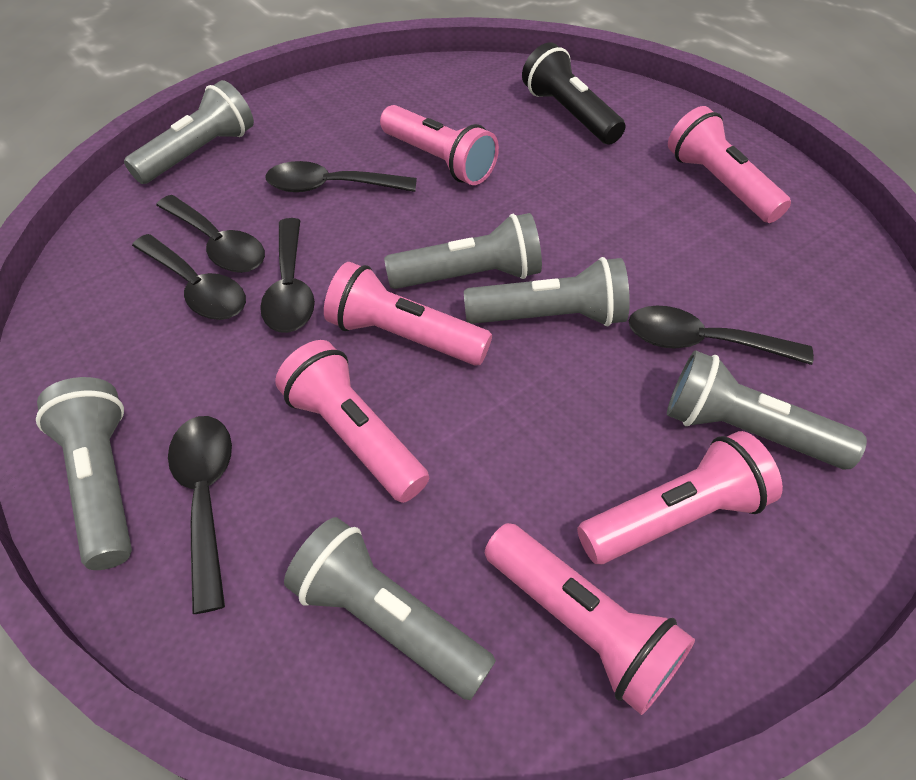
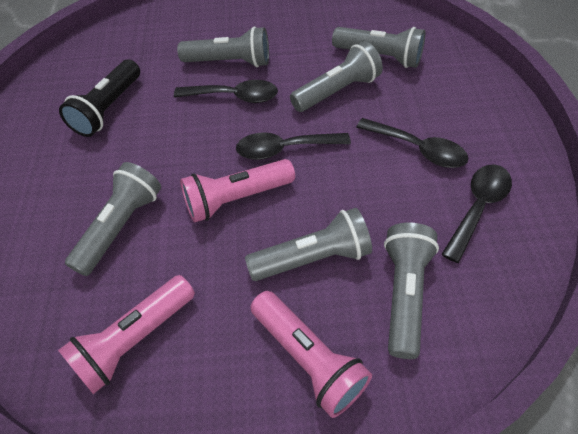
black spoon: [132,234,246,320] [156,195,265,273] [168,416,232,614] [260,218,315,333] [265,161,417,192] [629,306,814,365] = 6 -> [174,80,278,103] [236,132,351,160] [356,118,468,168] [441,165,512,263] = 4
pink flashlight: [275,340,429,503] [324,262,492,366] [380,105,499,185] [485,523,695,715] [577,431,783,564] [668,106,791,223] = 6 -> [58,275,195,394] [180,159,295,223] [251,291,372,418] = 3

